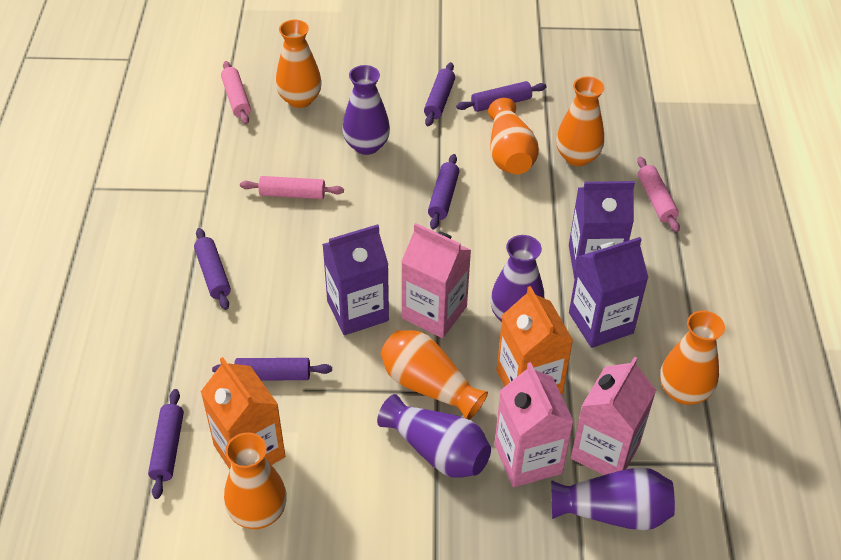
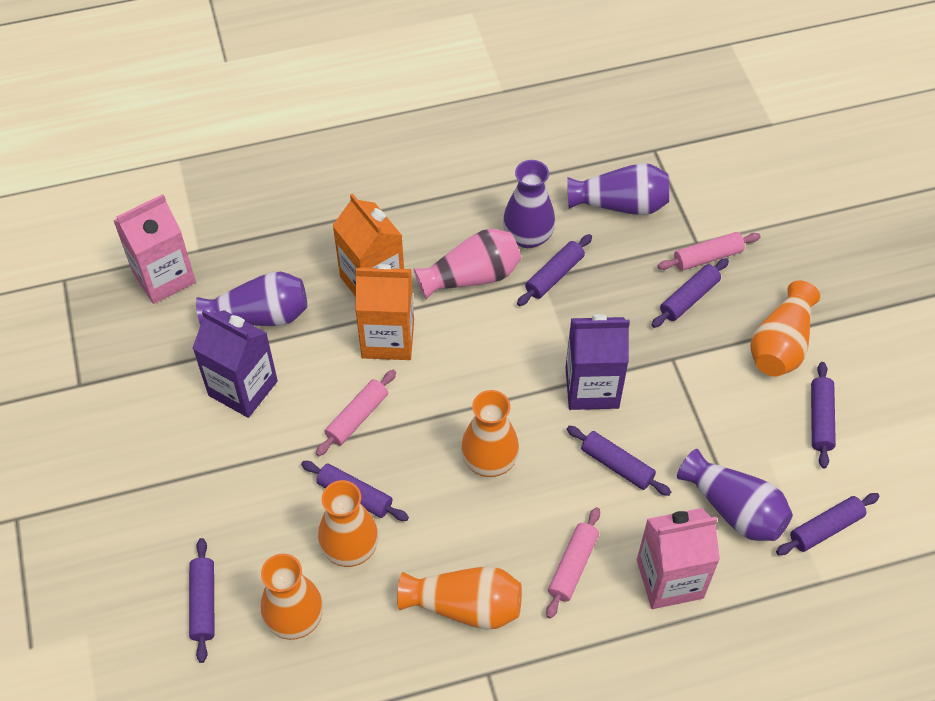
orange vase: [224,432,287,529] [276,20,322,108] [381,330,488,420] [488,98,539,174] [556,77,604,166] [660,311,725,405] = 6 -> [261,554,323,640] [318,480,379,567] [397,567,522,630] [461,390,519,477] [751,281,820,377] = 5
pink carton: [401,223,471,338] [494,362,574,487] [571,357,656,475] = 3 -> [113,194,196,304] [637,508,720,609] = 2
pink vase: none = 0 -> [414,229,521,299] = 1
purple carton: [322,224,389,335] [569,181,635,279] [569,237,648,348] = 3 -> [192,310,278,418] [565,314,630,410] = 2
purple rolling pin: [148,389,184,499] [194,228,231,310] [212,358,332,380] [424,62,455,126] [428,154,459,230] [456,81,547,112] = 6 -> [189,538,215,663] [301,461,409,521] [517,234,592,306] [567,426,671,496] [652,258,729,328] [776,493,880,555] [811,362,836,469] = 7

